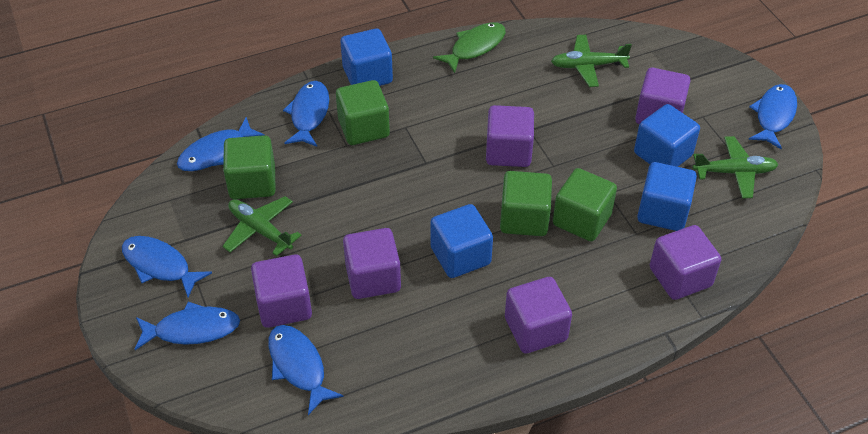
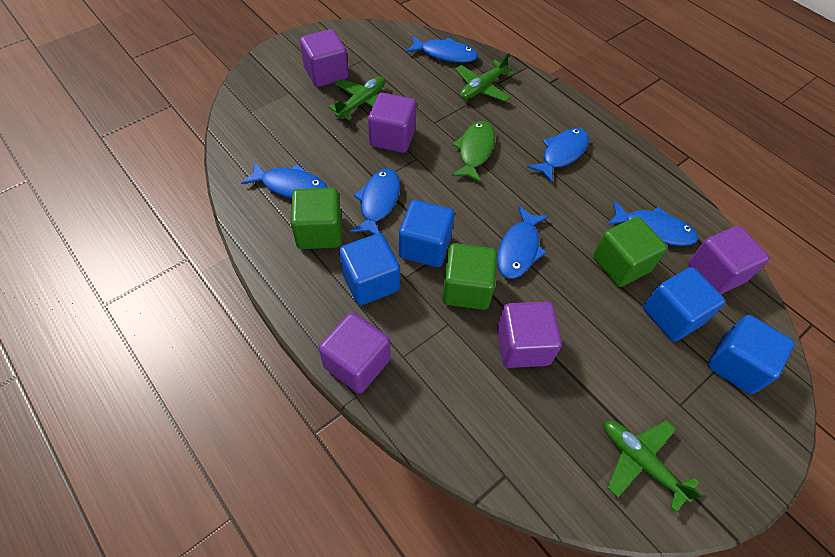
green cube: [223,135,276,199] [336,80,390,145] [500,171,552,236] [553,168,617,241] = 4 -> [291,188,342,249] [442,243,497,310] [593,217,667,287] = 3
purple cube: [251,254,312,328] [343,228,401,299] [486,105,534,167] [505,277,572,353] [635,68,690,125] [650,225,721,300] = 6 -> [300,29,348,87] [319,312,390,393] [368,93,417,153] [497,301,562,368] [688,226,770,294] = 5

